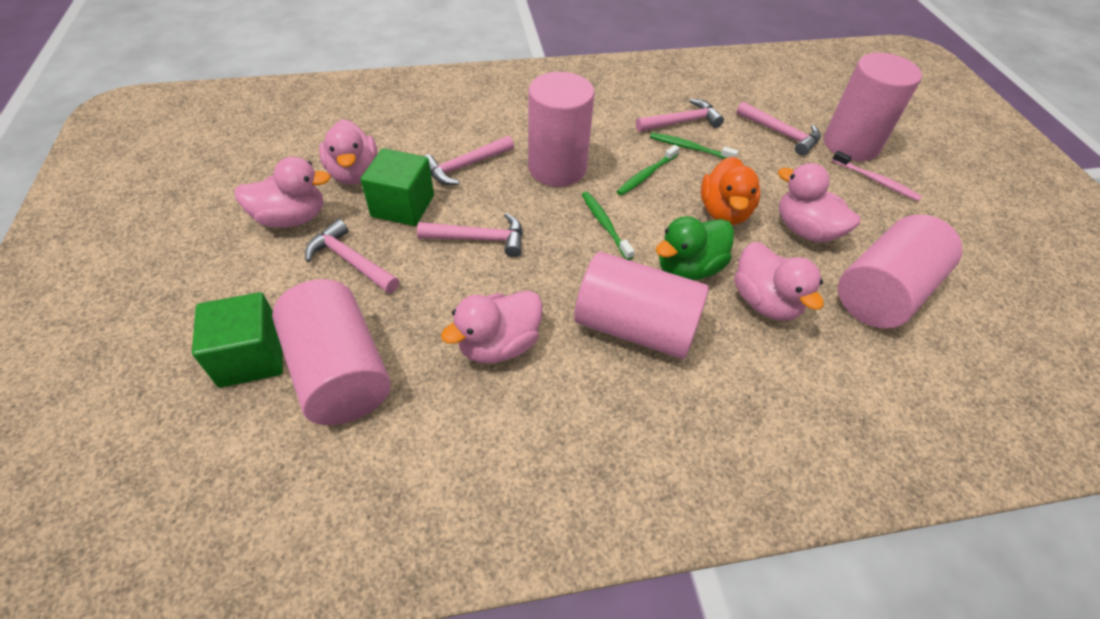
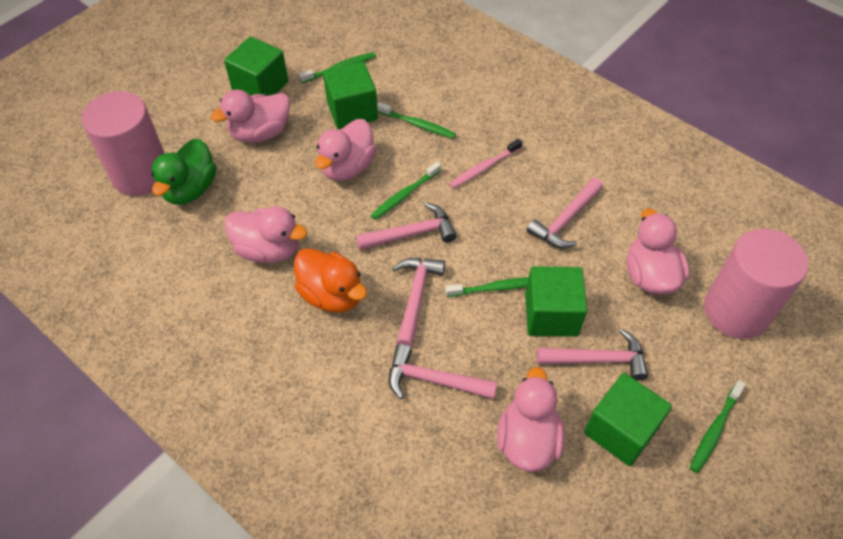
green cube: [192,292,283,388] [360,148,434,226] = 2 -> [224,36,288,96] [323,62,378,129] [525,266,587,337] [584,373,672,466] = 4
green toothbrush: [581,192,634,260] [616,145,680,196] [650,133,738,159] = 3 -> [299,52,376,83] [370,162,441,220] [377,102,456,139] [445,277,529,297] [690,380,746,473] = 5
pink cylinder: [272,279,391,425] [528,72,594,187] [574,252,709,359] [824,53,922,161] [838,214,963,329] = 5 -> [81,91,165,196] [704,229,808,339] = 2

